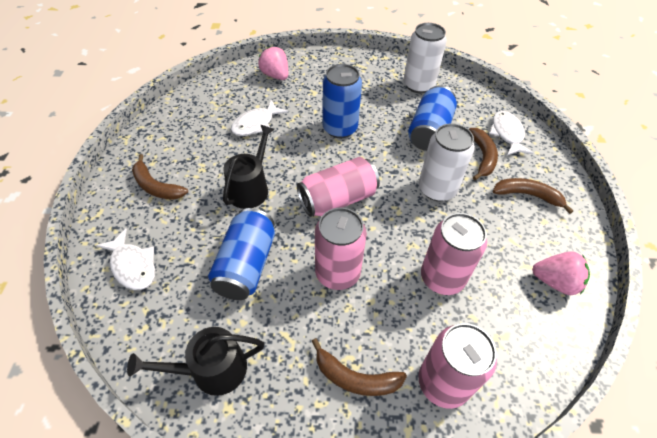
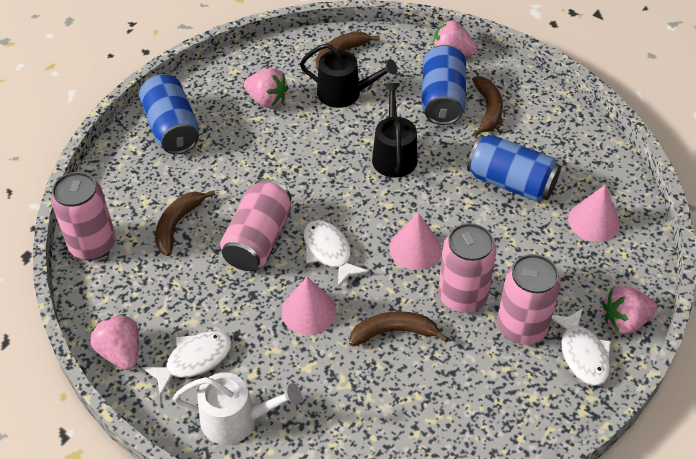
pink cone: none = 0 -> [282,277,336,335] [389,213,442,270] [568,185,620,242] = 3
pink strawberry: [258,47,288,80] [532,251,590,295] = 2 -> [90,314,139,370] [244,68,289,108] [433,20,477,57] [602,286,657,334] = 4
white can: [403,23,447,93] [419,123,475,201] = 2 -> none = 0
white watering can: none = 0 -> [173,372,302,445] = 1

